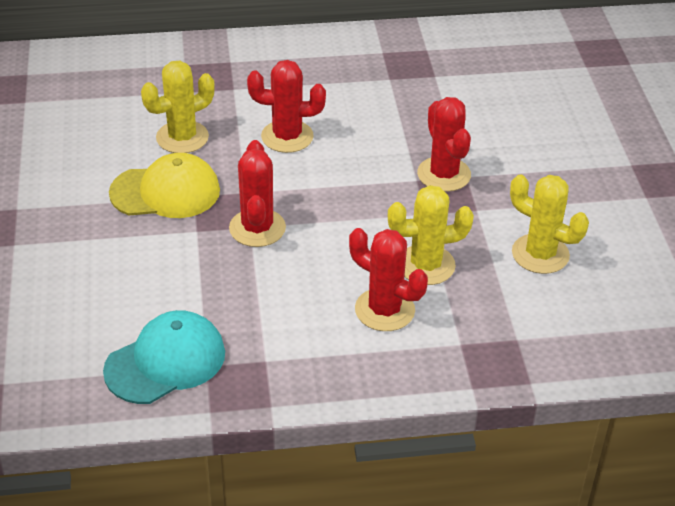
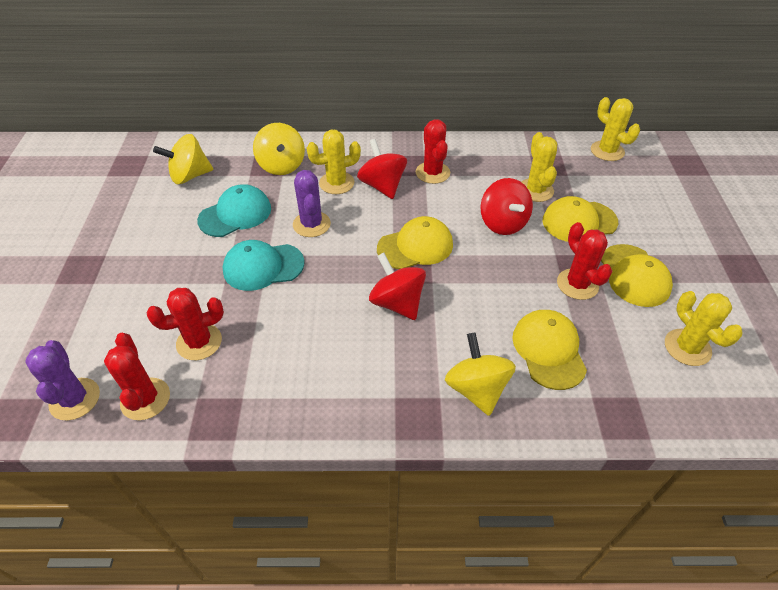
purple cactus: none = 0 -> [25,340,100,421] [293,170,331,237] = 2
red spinning top: none = 0 -> [357,139,407,199] [369,253,426,320] [480,178,533,235] = 3
turquoise cap: [103,310,225,404] = 1 -> [197,184,271,237] [222,240,304,291] = 2
yellow cactus: [141,61,215,153] [388,185,474,285] [510,174,589,274] = 3 -> [307,129,361,194] [521,132,557,202] [591,97,640,161] [665,291,743,366] = 4
yellow cap: [109,153,220,218] = 1 -> [377,216,453,269] [513,310,587,390] [543,196,618,242] [601,244,673,307] = 4
yellow spinning top: none = 0 -> [153,134,214,184] [253,123,305,175] [445,332,516,416] = 3

